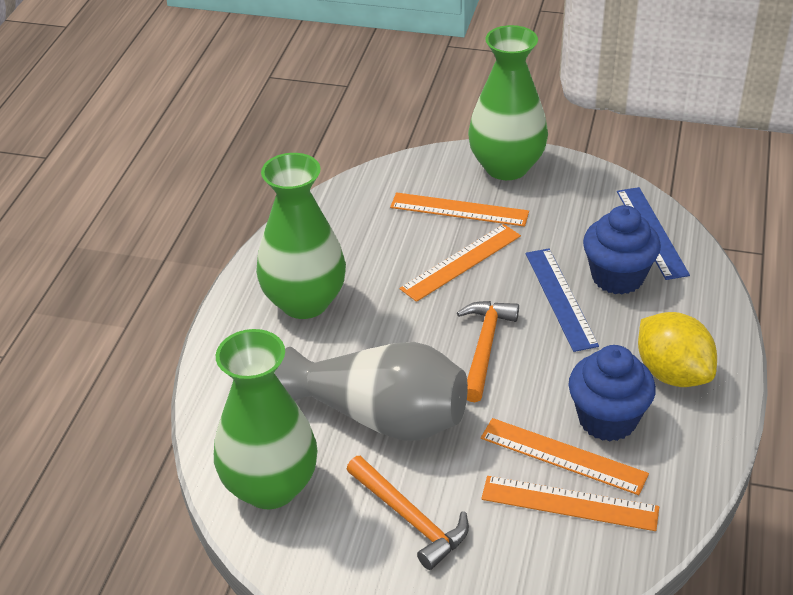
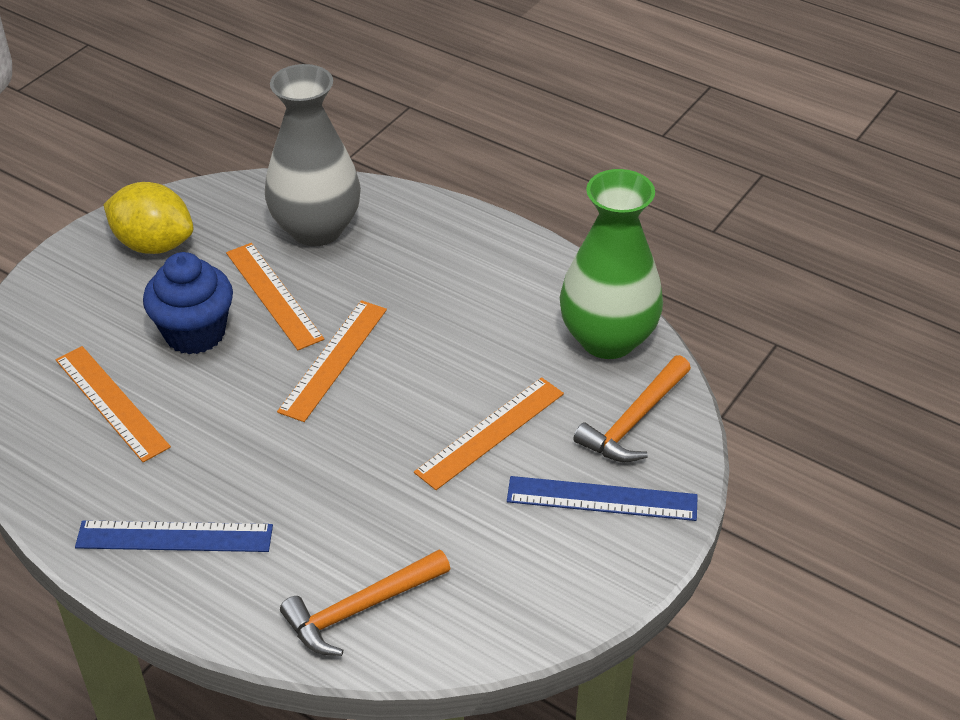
blue cupcake: [568,345,656,441] [583,205,661,294] = 2 -> [143,252,233,354] = 1
green vase: [214,329,318,509] [256,153,346,319] [468,25,548,180] = 3 -> [560,169,663,359] = 1

